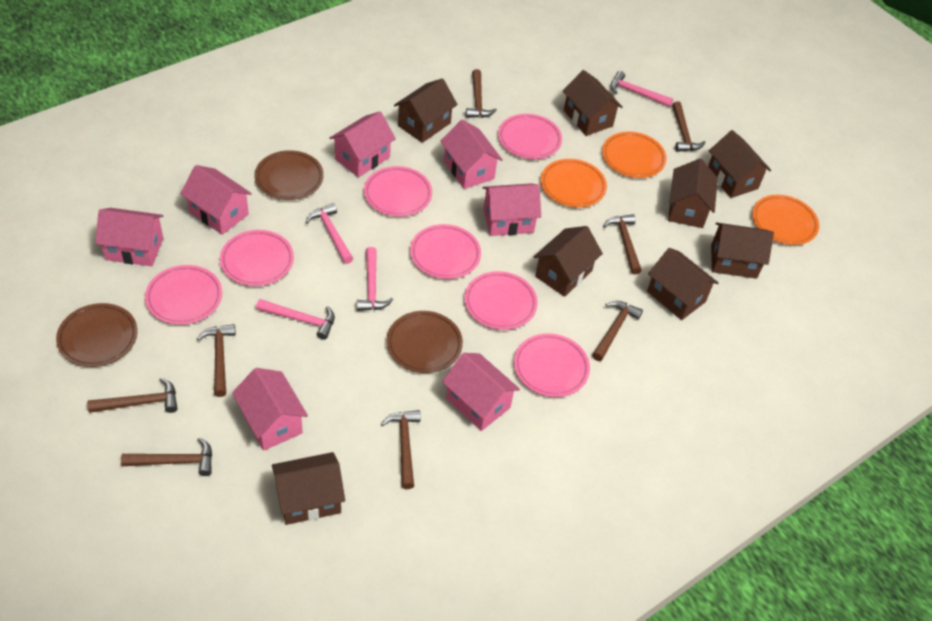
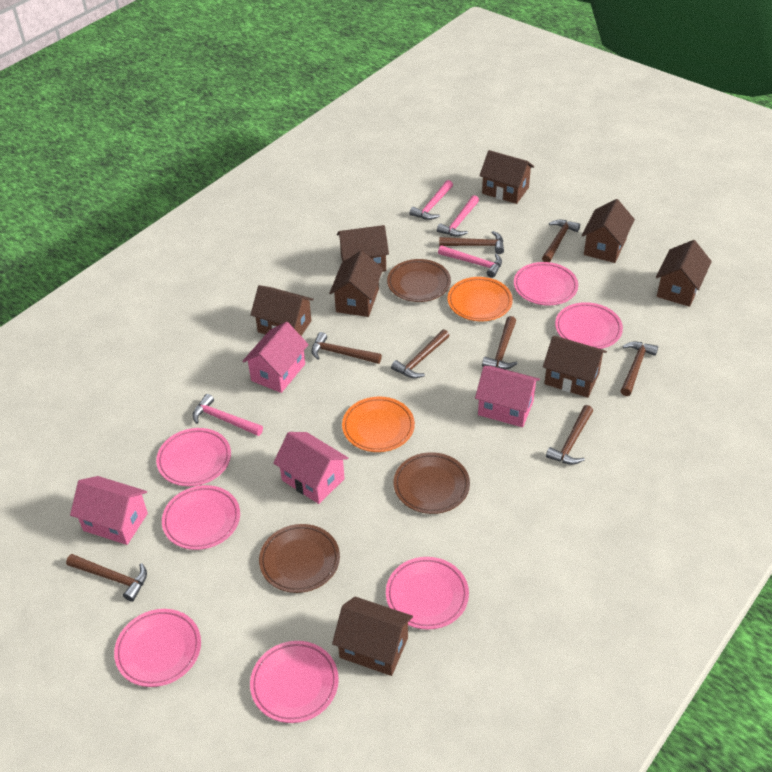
orange plate: [541,159,607,207] [602,132,667,178] [752,195,819,245] = 3 -> [342,397,415,452] [447,277,513,321] = 2
pink house: [95,208,163,266] [180,165,252,235] [232,368,308,451] [329,112,396,178] [441,120,503,189] [442,353,520,431] [483,183,541,236] = 7 -> [70,476,148,545] [242,322,309,393] [273,432,348,504] [475,366,540,427] = 4

